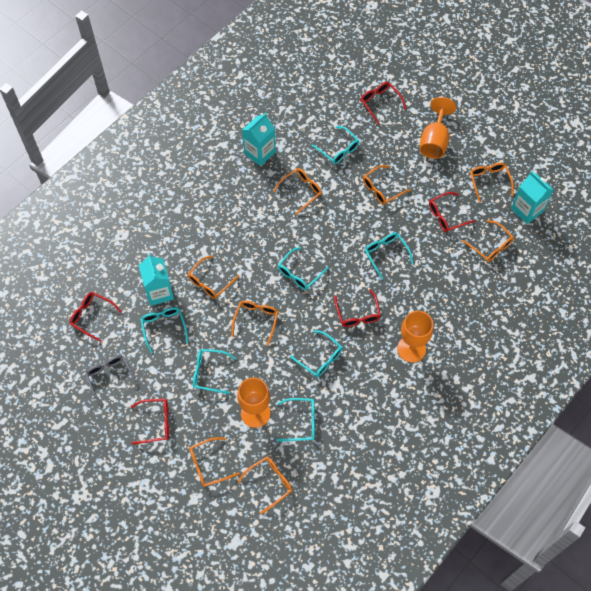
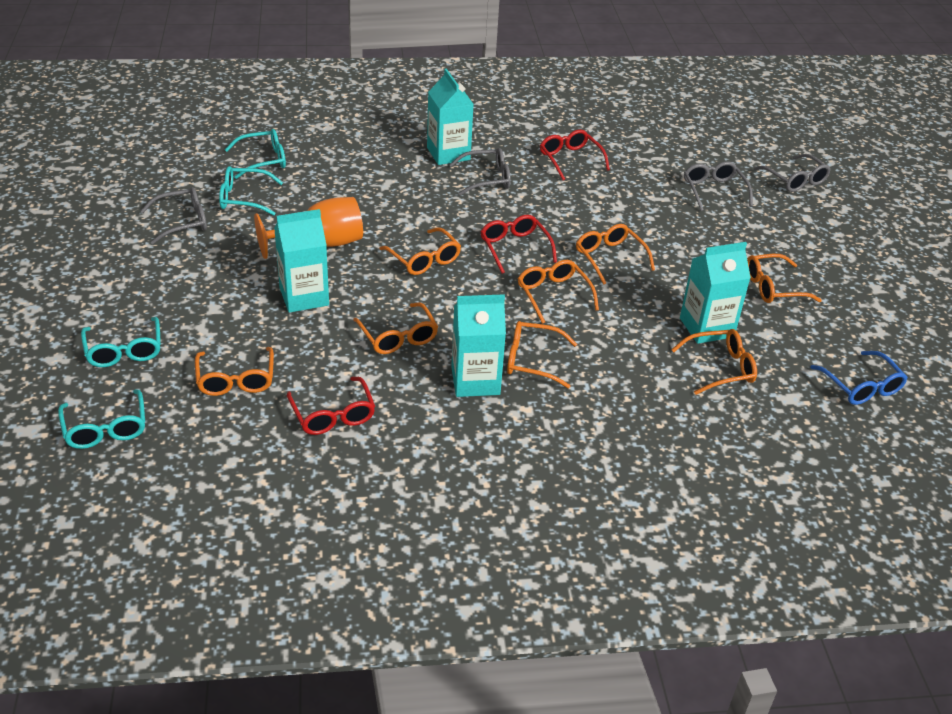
blue glasses: none = 0 -> [810,351,908,405] = 1
grey glasses: [85,355,138,406] = 1 -> [141,187,207,244] [449,148,511,195] [684,161,753,211] [754,154,831,192] = 4
orange goblet: [237,377,270,428] [397,311,433,363] [420,97,456,159] = 3 -> [254,197,363,259] = 1
red glasses: [70,292,122,342] [131,399,169,444] [334,289,381,327] [360,82,406,125] [429,192,475,232] = 5 -> [287,377,375,435] [480,215,557,274] [540,130,610,180] = 3
turquoise carton: [139,254,174,306] [242,113,276,166] [511,171,554,224] = 3 -> [274,209,329,313] [427,68,473,165] [451,294,506,397] [680,242,751,344] = 4
turquoise glasses: [140,307,188,353] [193,349,236,394] [276,398,315,441] [278,247,329,290] [290,330,343,377] [312,126,360,164] [365,233,414,280] = 7 -> [58,389,145,449] [81,317,161,367] [219,166,283,216] [225,129,286,179] = 4

